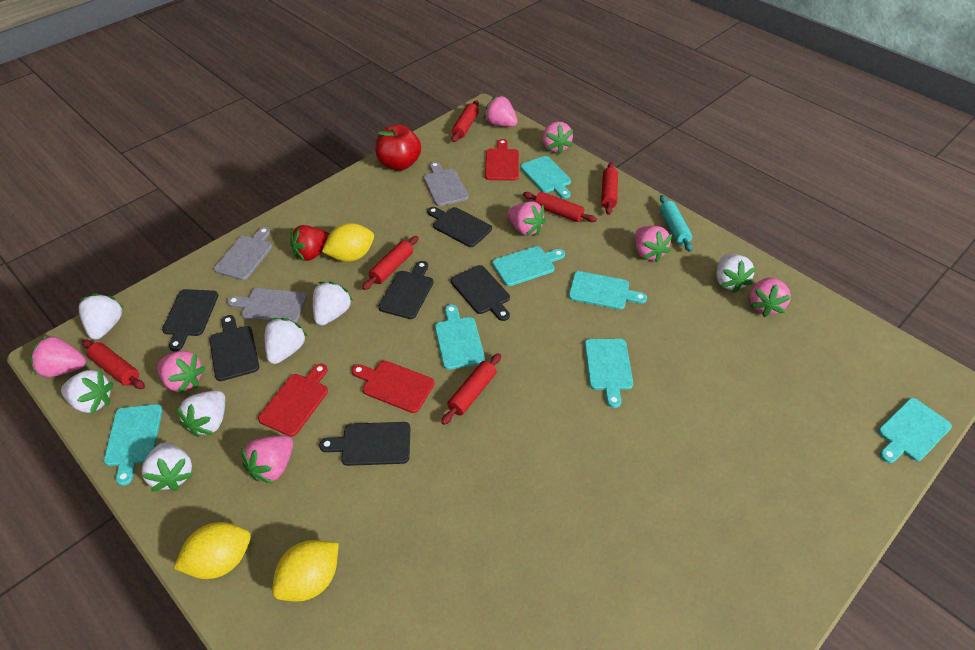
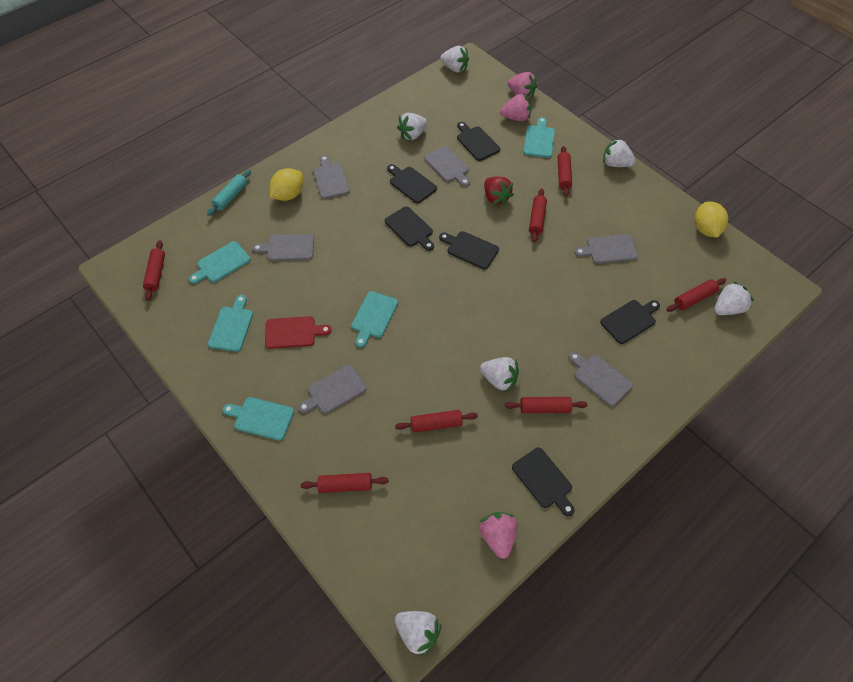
grey cutting board: [214,227,272,280] [227,288,307,322] [424,162,469,206] = 3 -> [252,234,314,261] [298,365,367,414] [313,155,350,199] [425,146,470,187] [569,352,633,406] [574,234,638,264] = 6
pink strawberry: [30,335,86,377] [157,351,206,394] [241,436,293,484] [484,96,518,127] [507,201,546,236] [543,122,573,155] [635,226,672,263] [750,277,791,317] = 8 -> [480,512,517,559] [500,94,531,121] [507,72,537,98] = 3
red apple: [375,125,421,171] = 1 -> none = 0
red cutting board: [258,363,328,437] [352,361,435,413] [485,139,519,181] = 3 -> [265,316,332,349] = 1
red rolling pin: [82,340,145,389] [362,236,419,290] [441,353,501,425] [451,100,479,142] [523,192,597,222] [601,162,618,215] = 6 -> [143,240,165,301] [301,473,389,493] [395,410,478,433] [505,397,588,413] [529,189,547,243] [558,146,572,197] [667,278,726,312] = 7
turquoise cutting board: [104,404,163,486] [435,304,485,370] [492,246,565,286] [520,156,571,199] [569,271,647,310] [585,339,633,408] [878,398,952,463] = 7 -> [189,241,251,284] [208,295,253,352] [222,397,294,441] [351,291,398,348] [523,117,555,158] = 5
white strawberry: [61,370,114,414] [79,293,123,340] [142,442,194,492] [176,390,225,437] [265,318,307,364] [313,281,353,326] [716,254,756,293] = 7 -> [395,611,441,657] [397,113,427,140] [440,46,469,72] [480,357,519,392] [603,138,636,167] [714,281,754,315] = 6
yellow lemon: [174,522,251,579] [272,540,339,602] [322,223,374,262] = 3 -> [269,168,303,201] [695,202,728,238] = 2

